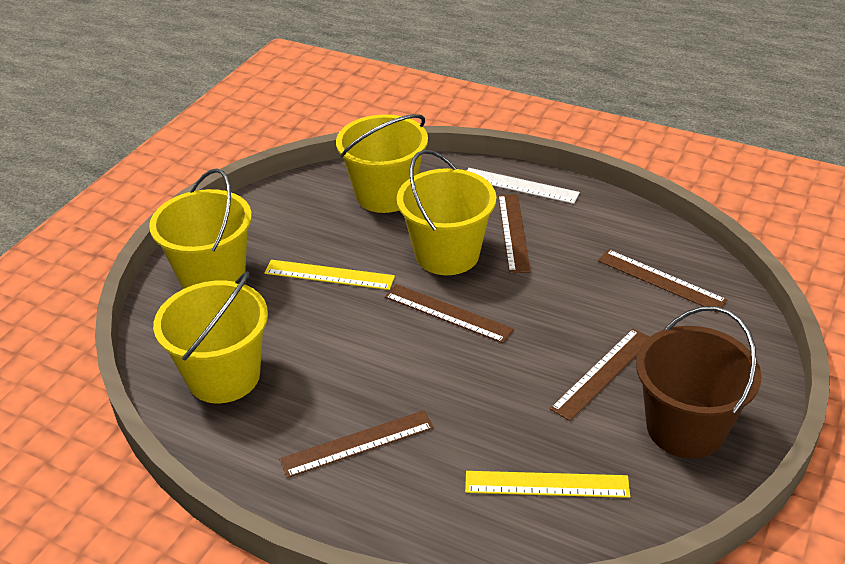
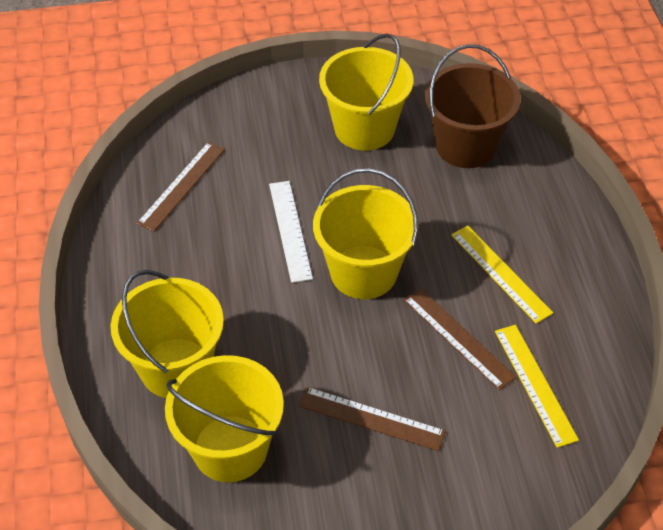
brown ruler: [279,410,434,478] [385,284,514,343] [498,194,531,273] [550,328,649,421] [598,249,727,313] = 5 -> [137,142,225,232] [298,387,446,451] [404,288,516,390] = 3

